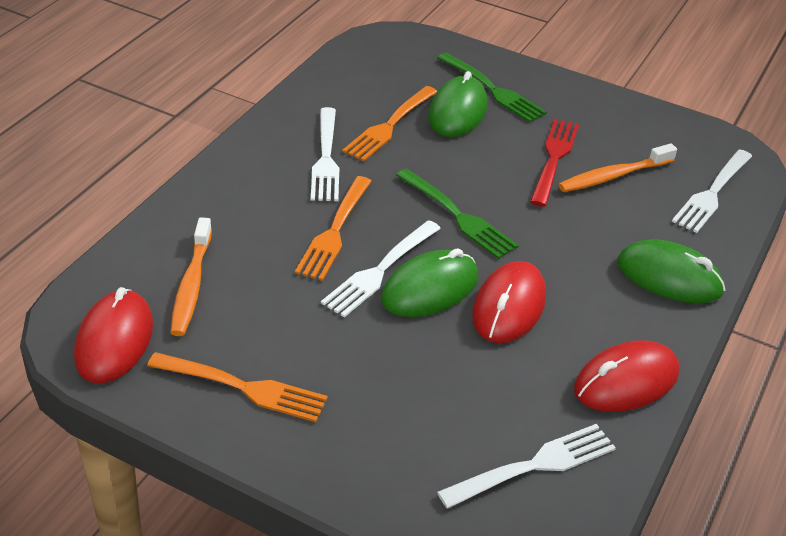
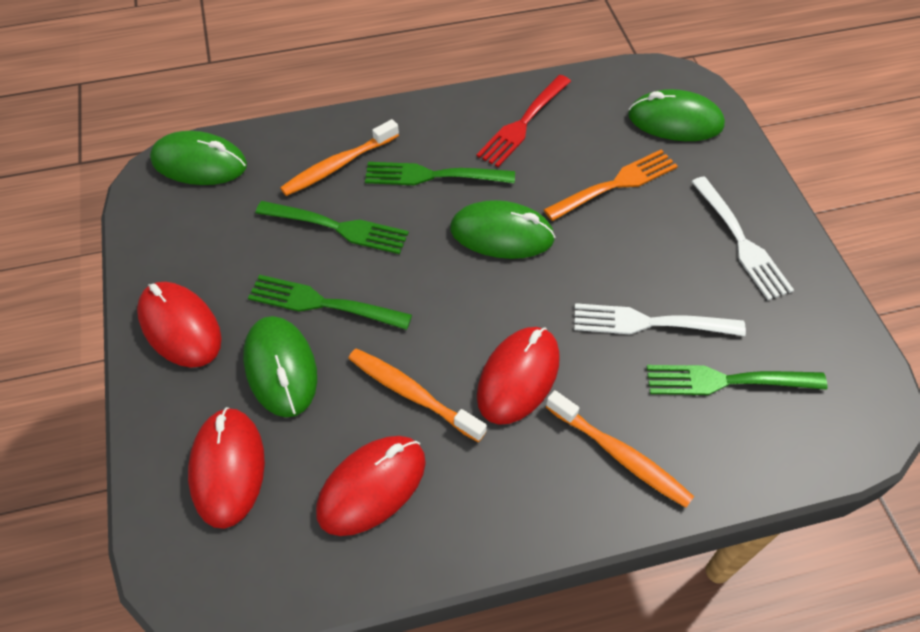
green fork: [396,168,519,259] [437,52,547,123] = 2 -> [248,275,412,330] [256,201,409,254] [365,162,515,185] [647,365,828,395] = 4
green mouse: [381,248,478,317] [428,71,488,137] [617,239,725,303] = 3 -> [150,131,247,185] [243,316,317,417] [450,200,555,259] [628,89,725,141] = 4
orange fork: [147,352,328,422] [295,176,372,281] [342,86,437,162] = 3 -> [543,150,678,221] = 1
orange toothbrush: [170,217,212,336] [558,143,677,192] = 2 -> [280,119,399,196] [348,348,487,442] [546,390,694,508] = 3
red mouse: [74,287,153,383] [472,261,546,343] [574,340,679,412] = 3 -> [137,282,222,368] [188,407,265,529] [316,436,426,536] [477,327,560,425] = 4
white fork: [311,107,339,201] [321,220,441,318] [437,424,616,509] [672,149,752,233] = 4 -> [574,303,746,336] [691,176,794,300] = 2

